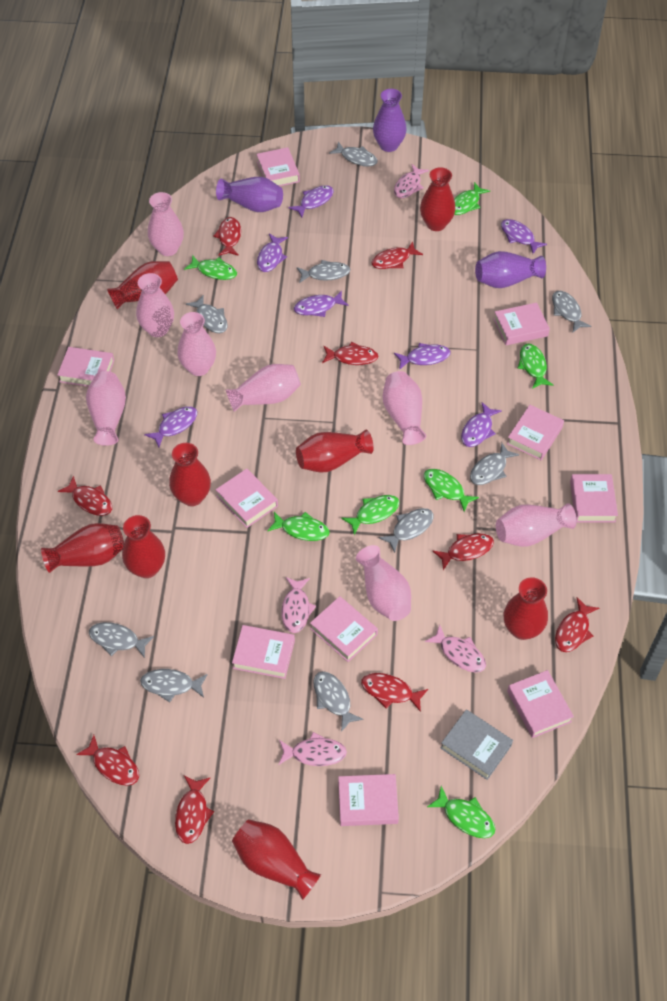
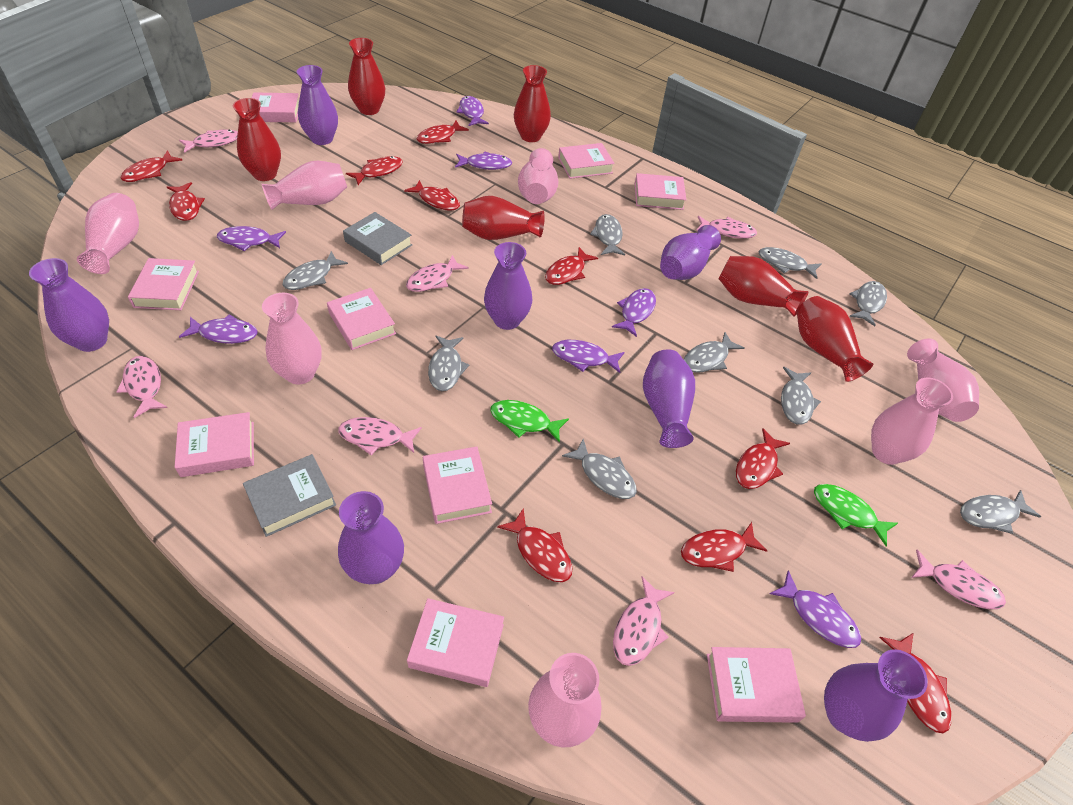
green fish: [184,255,237,280] [267,512,329,541] [341,495,399,535] [424,469,479,512] [427,786,496,838] [454,182,490,215] [518,344,553,389] = 7 -> [490,400,569,443] [814,484,898,546] = 2
grey book: [441,709,513,780] = 1 -> [243,454,336,537] [343,212,412,265] = 2
pink book: [57,347,114,387] [216,469,278,528] [232,625,295,679] [257,147,300,186] [310,596,378,662] [338,774,399,826] [494,302,550,345] [507,405,564,460] [507,670,574,738] [570,474,618,522] = 10 -> [128,258,199,310] [175,412,254,477] [252,92,299,122] [327,288,396,350] [407,598,504,687] [423,446,492,524] [558,143,615,179] [635,173,687,210] [707,647,806,723] = 9
pink fish: [278,732,347,766] [281,577,316,633] [394,164,429,198] [425,625,486,673] = 4 -> [116,356,168,418] [179,129,238,153] [338,417,422,455] [406,255,469,292] [613,576,675,666] [696,216,757,239] [911,550,1006,609] = 7
pink vase: [86,371,126,446] [136,273,174,337] [148,192,184,256] [178,312,216,376] [225,364,301,412] [356,545,411,621] [382,371,426,445] [496,503,577,547] = 8 -> [77,193,139,274] [262,160,347,210] [262,293,322,385] [518,148,558,204] [528,653,601,748] [871,378,953,465] [907,339,979,422] = 7
purple vase: [216,177,283,212] [373,89,407,152] [475,251,546,288] = 3 -> [29,258,109,352] [297,65,338,145] [338,491,404,584] [484,242,532,330] [643,349,695,448] [660,225,721,280] [824,649,928,742] = 7
red fish: [58,476,112,516] [76,735,139,786] [175,776,214,844] [213,217,241,256] [322,342,378,365] [361,673,428,712] [371,242,423,269] [433,533,494,570] [555,597,599,652] = 9 -> [121,150,182,182] [167,182,205,221] [346,156,403,185] [404,180,460,211] [417,120,469,144] [497,508,572,582] [545,247,598,285] [681,522,768,572] [736,428,790,489] [879,632,951,733] = 10
red vase: [41,523,124,573] [107,261,178,310] [122,515,165,578] [169,443,211,506] [232,819,321,900] [296,430,374,473] [420,167,455,231] [504,577,548,640] = 8 -> [233,98,281,181] [348,38,385,115] [462,196,545,240] [514,65,551,142] [718,256,809,317] [796,296,873,382] = 6

